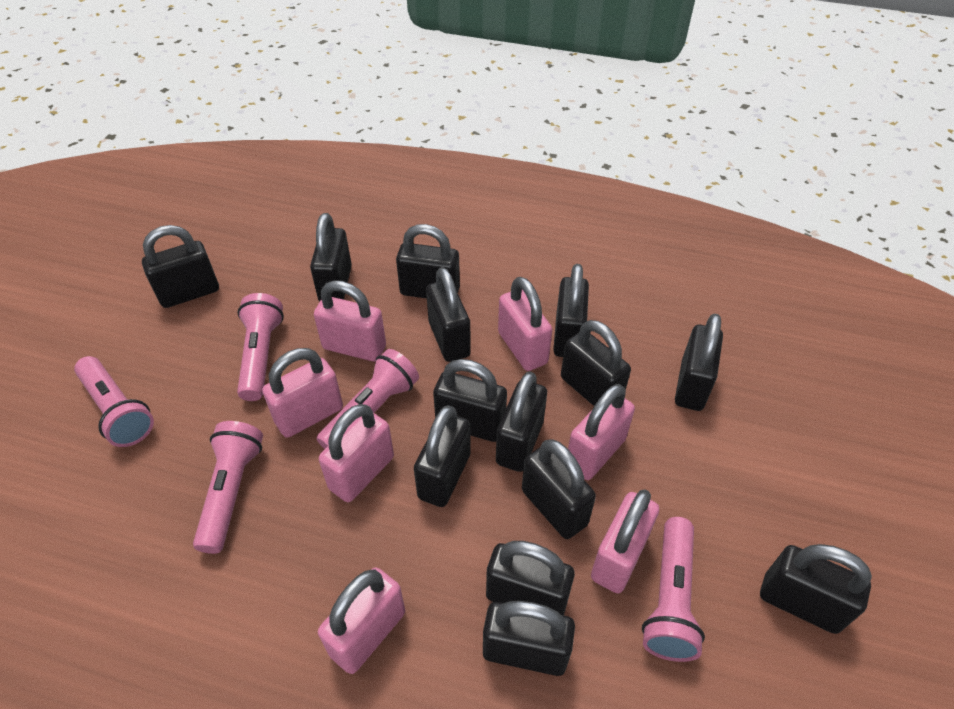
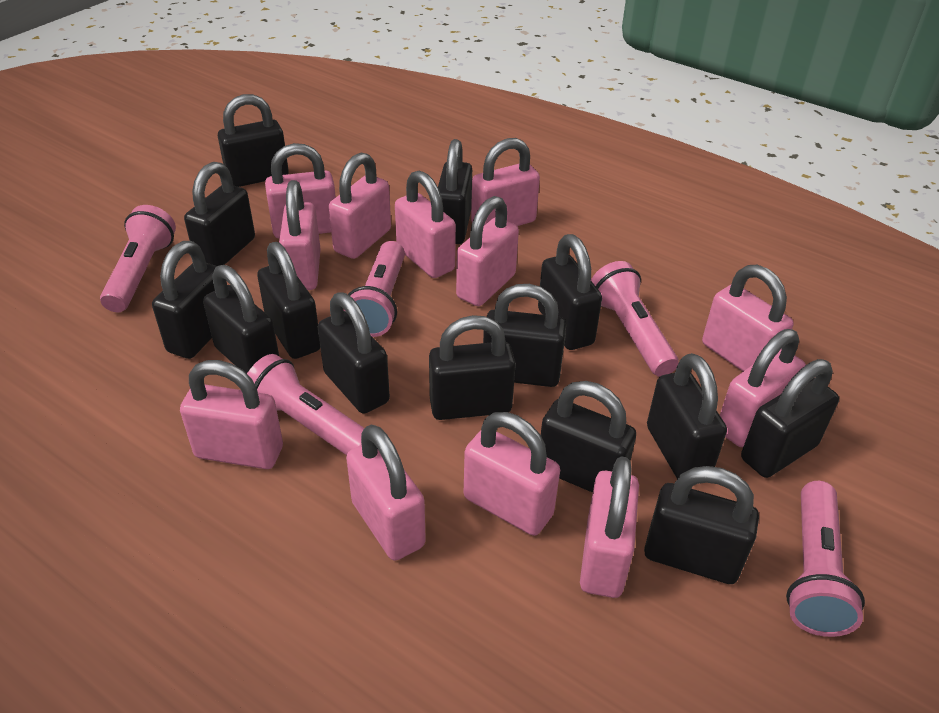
pink padlock: [262,348,343,438] [314,280,386,362] [318,567,405,674] [319,404,394,502] [498,277,552,371] [568,384,635,480] [591,490,659,593] = 7 -> [180,360,283,469] [265,143,336,238] [279,180,321,290] [329,153,391,259] [346,424,426,561] [395,170,456,278] [456,196,519,306] [464,412,560,536] [471,138,540,226] [580,456,639,598] [702,265,794,371] [720,329,806,447] = 12

